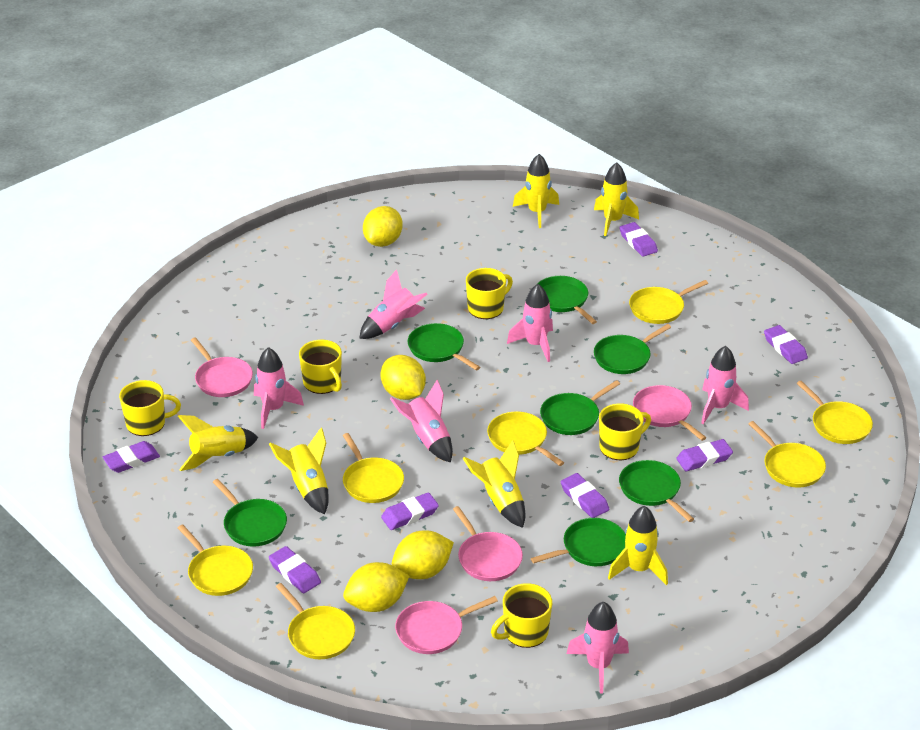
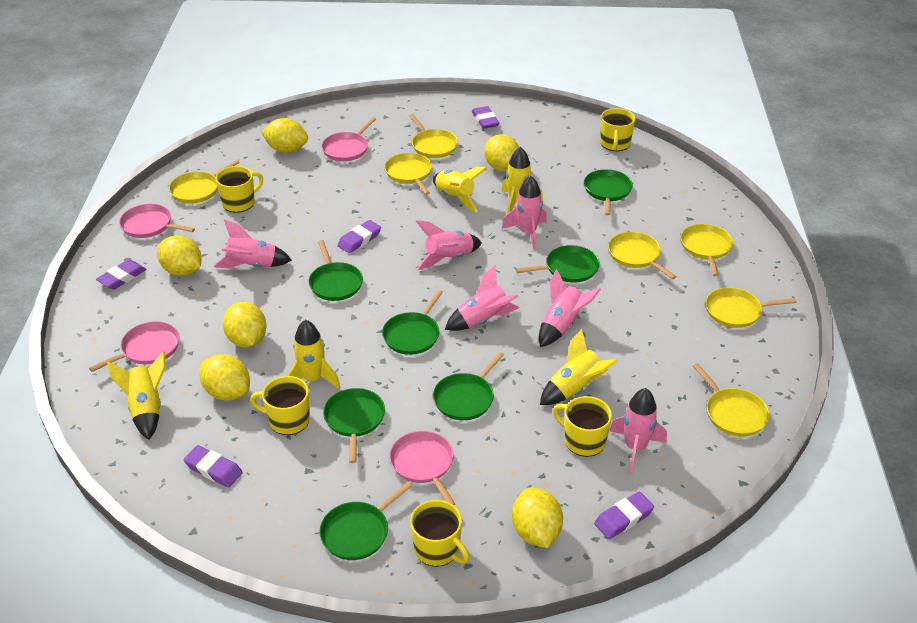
purple eraser: [103,441,160,473] [269,546,321,593] [381,493,439,530] [561,473,609,518] [619,222,658,257] [676,439,733,471] [764,325,808,364] = 7 -> [96,259,146,290] [183,445,243,487] [337,220,381,253] [472,106,499,129] [594,492,654,539] = 5
yellow lemon: [343,562,409,612] [363,206,403,247] [381,355,426,400] [392,531,454,579] = 4 -> [157,235,202,276] [200,354,250,400] [223,302,267,348] [261,118,308,153] [484,134,519,172] [512,487,563,548] = 6
yellow rocket: [178,415,258,471] [269,427,329,514] [463,440,526,528] [513,154,559,228] [594,162,639,236] [608,506,668,585] = 6 -> [107,351,166,440] [287,319,341,389] [433,167,487,212] [501,147,543,214] [540,329,618,405] = 5

